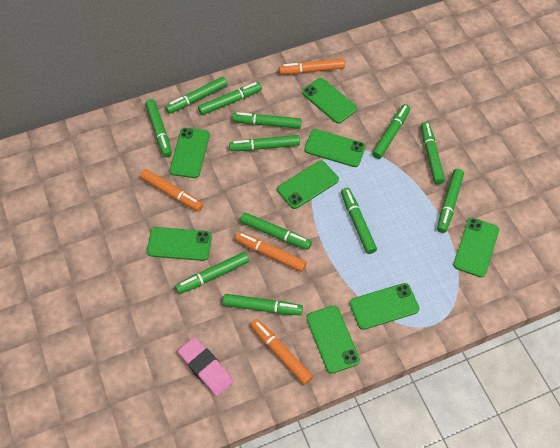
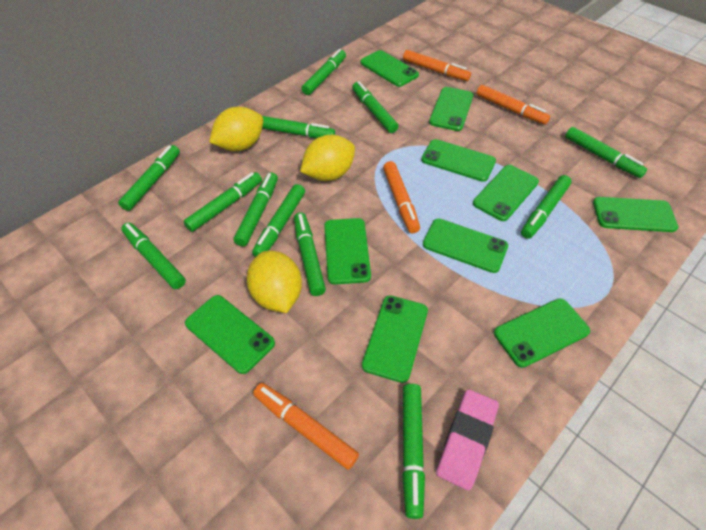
green phone: [147,227,212,261] [169,128,210,178] [277,161,339,209] [302,78,357,124] [304,129,366,167] [306,305,360,374] [350,283,420,330] [453,218,499,278] = 8 -> [185,295,275,374] [324,218,371,285] [360,50,419,87] [362,295,428,383] [421,139,496,182] [423,218,508,273] [429,87,473,131] [473,165,539,221] [494,298,590,368] [593,197,678,232] = 10
yellow lemon: none = 0 -> [209,107,263,151] [246,251,302,313] [300,135,355,181] = 3

